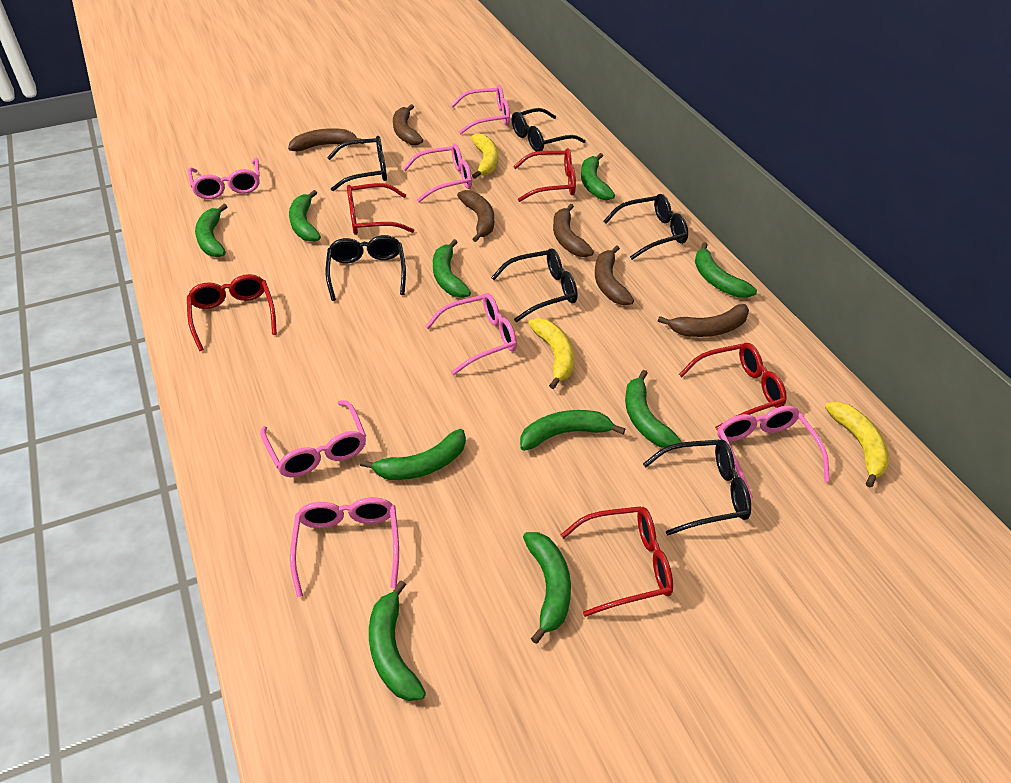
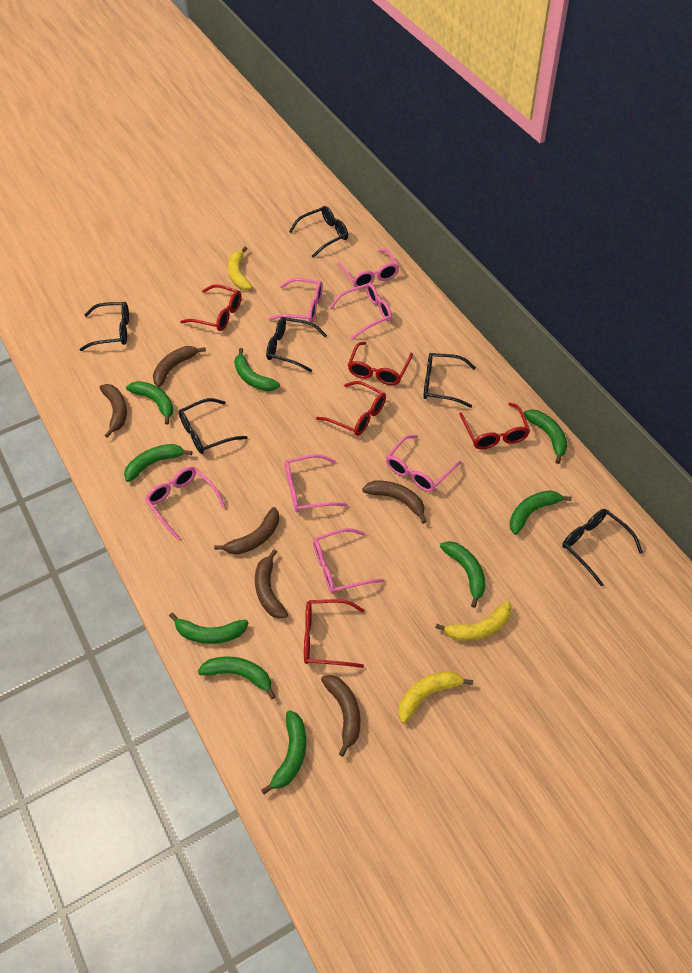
green banana: [195,204,228,257] [289,190,321,242] [360,429,466,480] [369,580,426,701] [433,239,471,298] [520,410,625,451] [523,532,571,644] [581,153,615,200] [625,370,682,448] [695,242,757,298] = 10 -> [124,444,192,482] [126,381,174,425] [169,613,248,644] [198,657,276,699] [234,348,280,391] [261,710,306,794] [440,541,486,608] [509,490,572,535] [523,409,567,464] = 9

